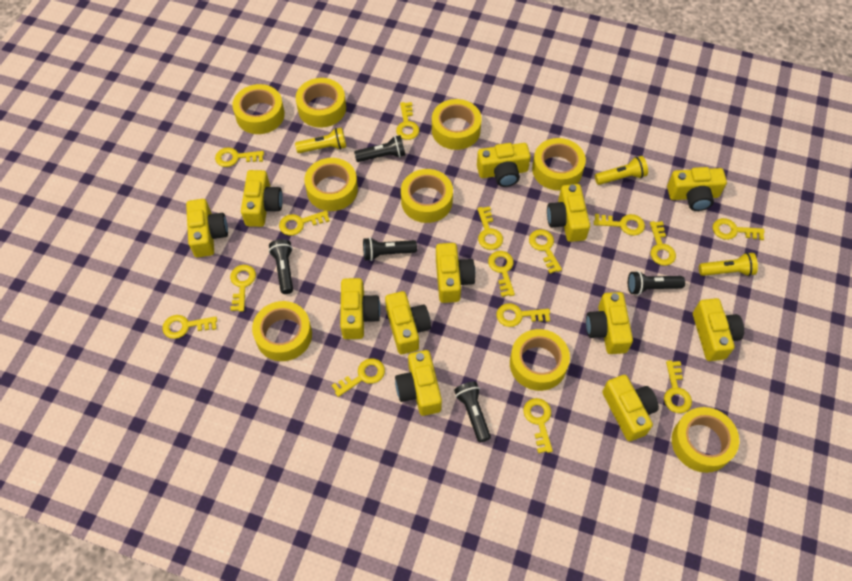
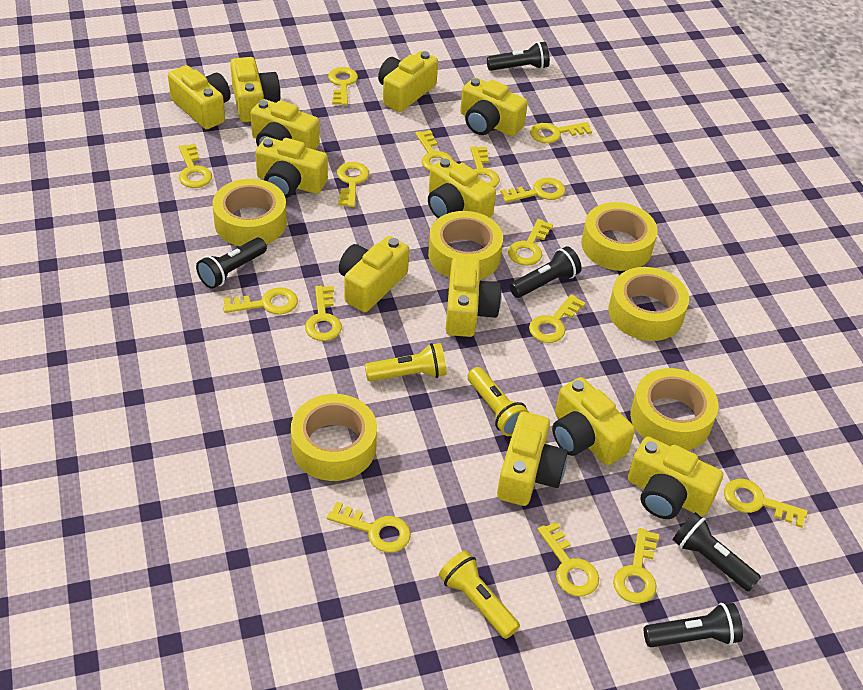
yellow tape: [232,84,285,134] [252,301,312,361] [296,78,346,128] [304,158,358,211] [401,169,453,223] [432,99,482,150] [510,329,570,391] [532,138,586,191] [672,407,739,473] = 9 -> [212,179,287,246] [291,394,377,481] [428,211,503,279] [581,202,658,271] [608,267,689,341] [630,368,718,450] = 6

